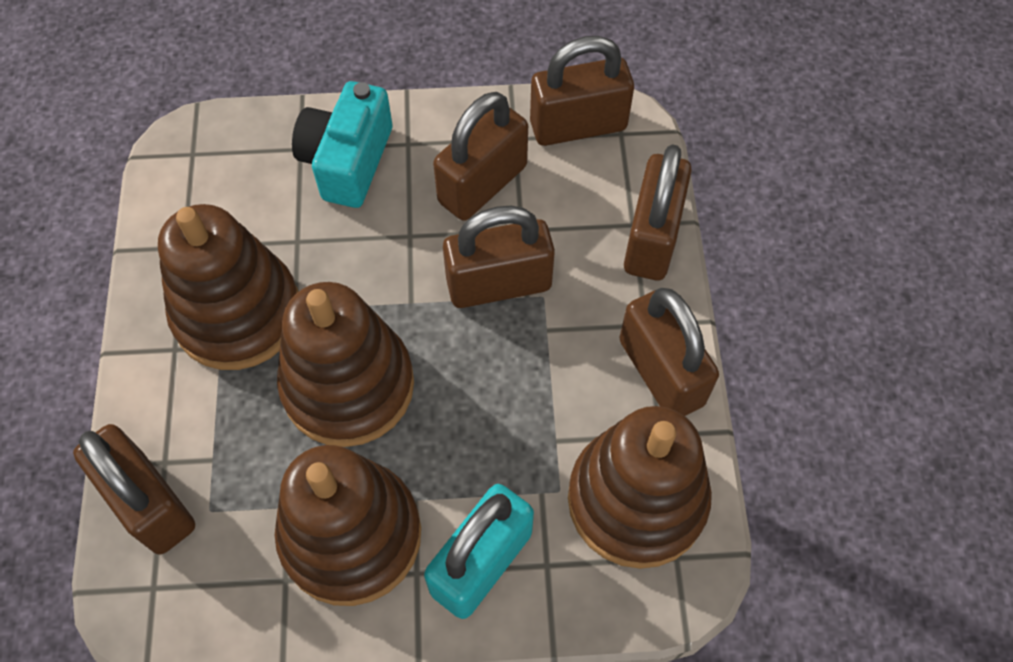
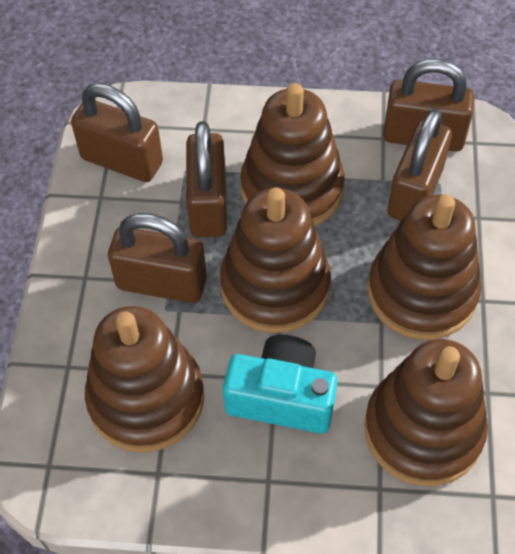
brown padlock: [73,424,195,554] [433,92,528,221] [443,206,555,308] [530,36,634,146] [619,288,719,416] [624,144,692,280] = 6 -> [71,83,163,182] [108,213,207,303] [186,121,227,238] [383,59,475,152] [388,109,452,221] = 5
brown stacking toy: [158,204,298,370] [275,445,421,606] [277,282,414,447] [568,406,712,569] = 4 -> [85,306,204,453] [220,187,331,333] [240,83,345,226] [364,339,488,486] [368,194,482,340] = 5
turquoise padlock: [424,484,534,619] = 1 -> none = 0

